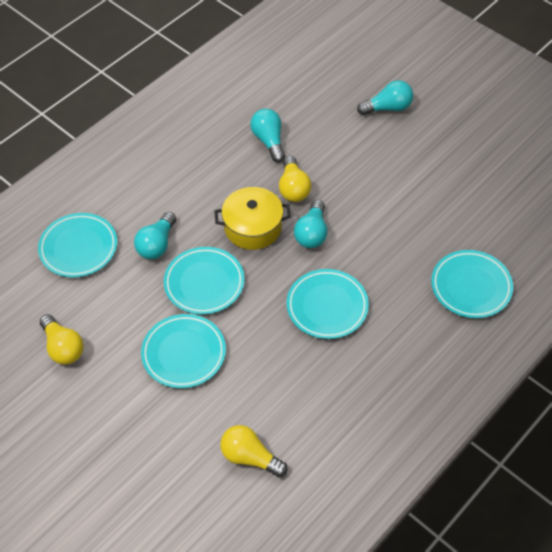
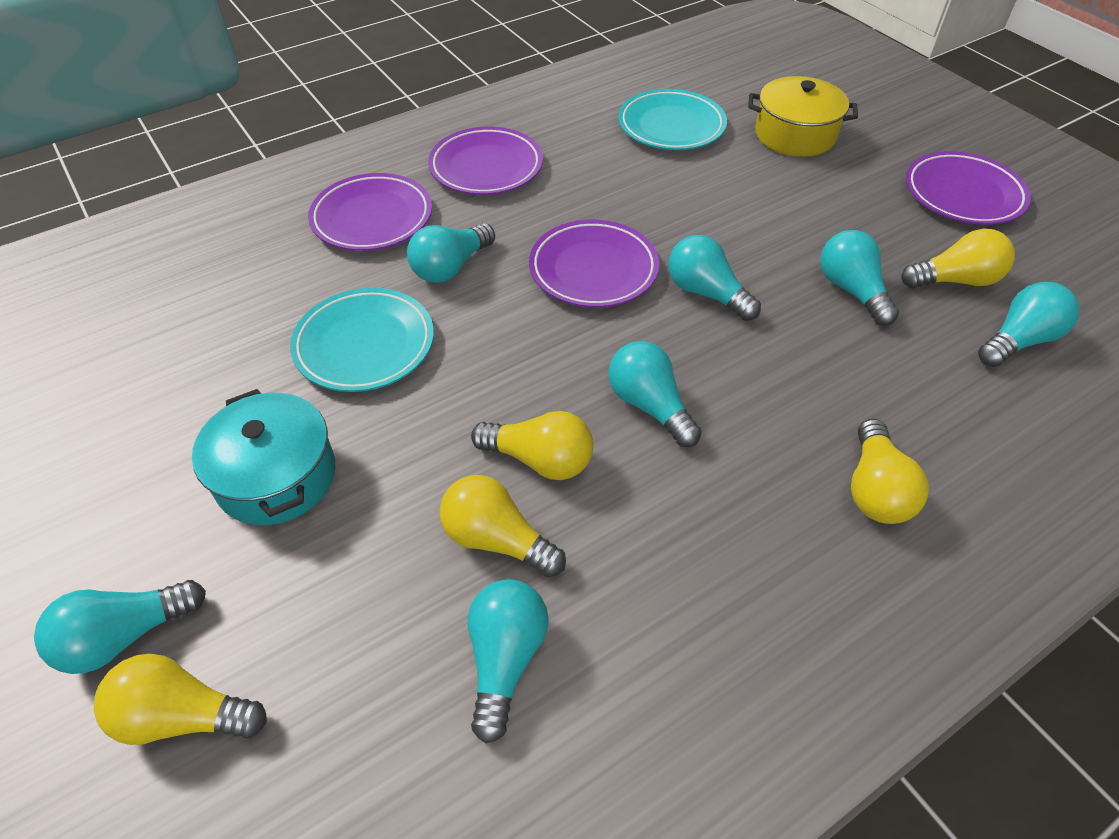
purple plate: none = 0 -> [308,173,432,251] [428,126,543,195] [529,220,659,308] [906,151,1031,225] = 4
turquoise light bulb: [134,212,176,259] [251,109,285,162] [294,200,327,248] [357,80,413,115] = 4 -> [34,580,206,674] [407,223,495,283] [468,579,549,744] [609,341,702,447] [668,235,761,321] [820,230,899,326] [978,282,1079,367] = 7
turquoise plate: [38,213,117,277] [141,314,226,388] [164,247,244,314] [287,269,369,339] [431,250,513,318] = 5 -> [290,288,434,392] [618,89,727,150] = 2
turquoise pot: none = 0 -> [192,389,335,525] = 1
yellow light bulb: [40,314,84,365] [220,425,288,477] [279,156,311,202] = 3 -> [94,654,267,745] [440,475,566,577] [471,411,593,480] [851,419,929,524] [901,229,1015,288] = 5

